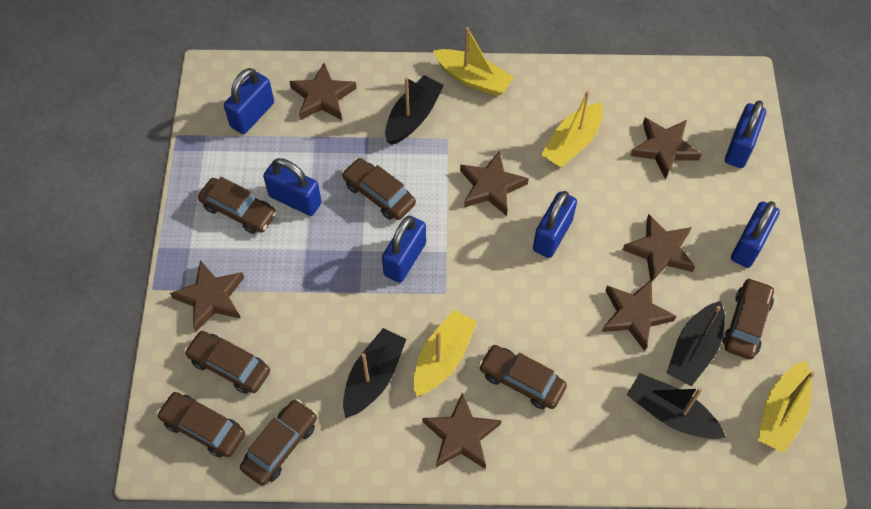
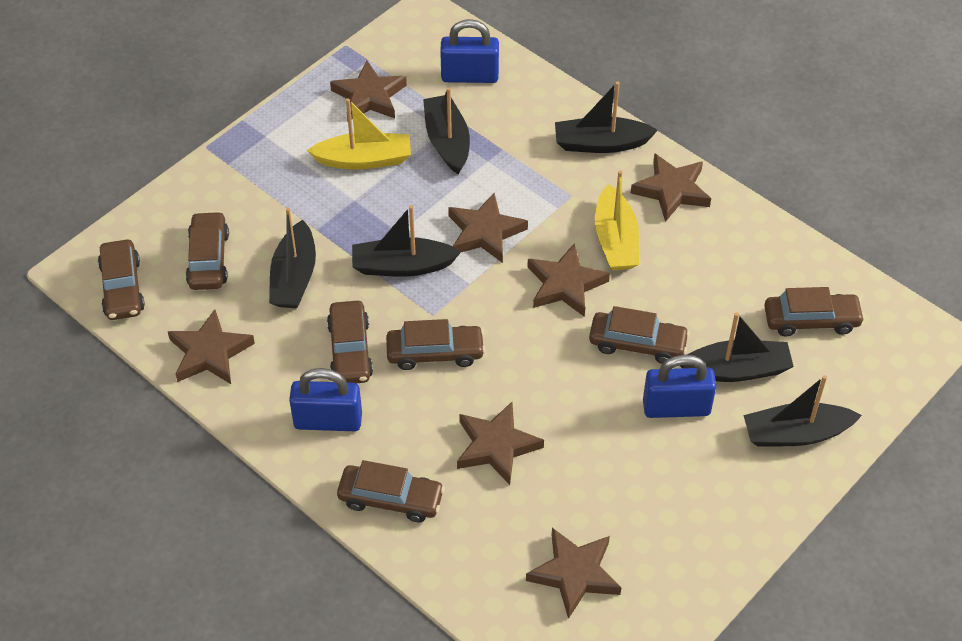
black boat: [343,328,406,418] [385,75,444,145] [627,373,726,439] [667,301,725,386] = 4 -> [269,208,316,308] [352,205,461,277] [423,87,470,175] [555,81,658,153] [680,312,794,382] [744,375,862,447] = 6
blue padlock: [224,68,274,134] [263,158,322,216] [382,216,426,283] [533,191,577,258] [725,100,766,168] [731,201,780,268] = 6 -> [289,368,362,431] [440,19,499,83] [643,355,716,418] = 3
yellow boat: [413,310,477,396] [433,27,514,96] [541,91,603,168] [758,361,814,453] = 4 -> [307,99,411,169] [595,170,639,270] = 2

